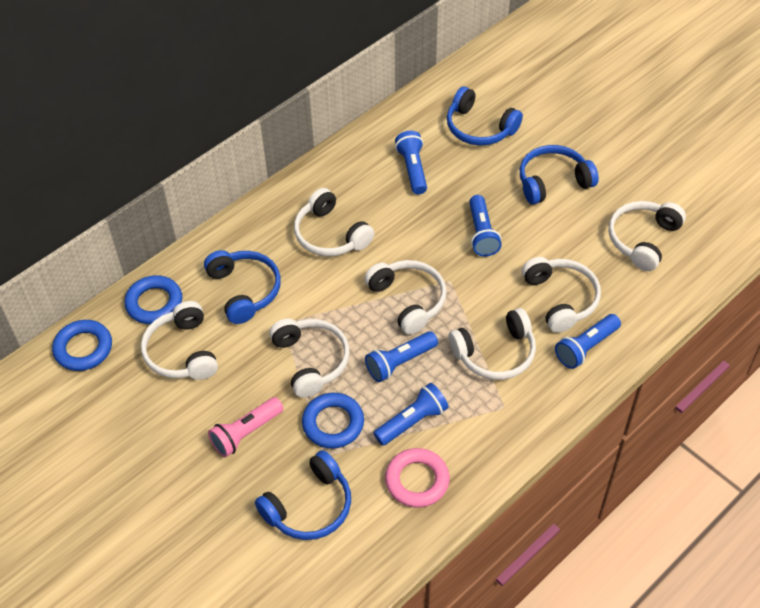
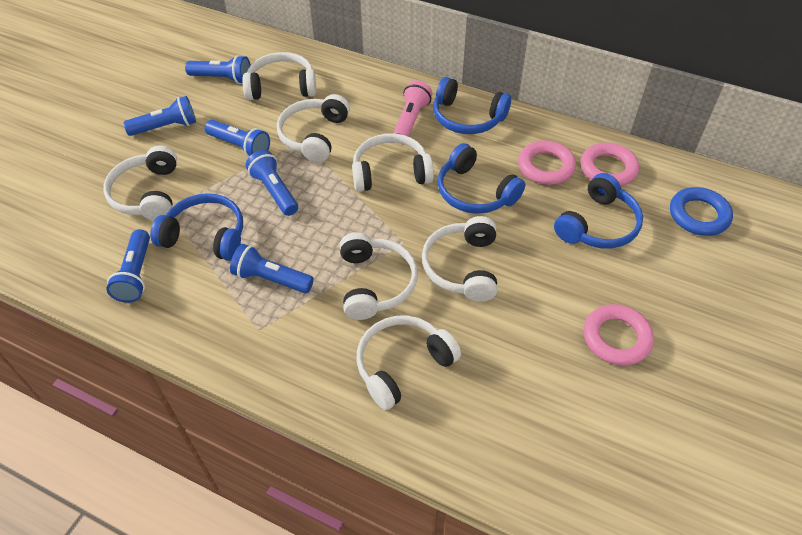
blue flashlight: [365,331,438,382] [374,383,448,446] [395,131,427,194] [469,195,502,256] [555,314,621,369] = 5 -> [106,229,150,303] [123,96,196,136] [185,55,251,84] [205,120,270,157] [230,244,314,293] [246,150,298,216] = 6
blue ring: [52,320,112,371] [124,275,182,324] [302,393,364,449] = 3 -> [670,187,733,236] = 1
pink ring: [385,448,450,508] = 1 -> [518,141,576,185] [581,143,639,186] [584,304,654,366] = 3

